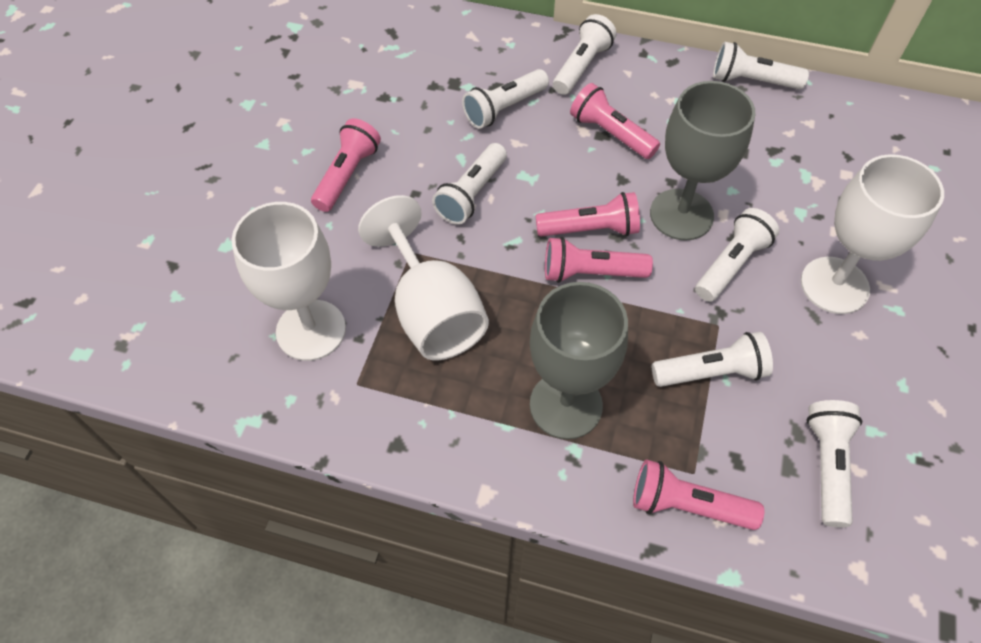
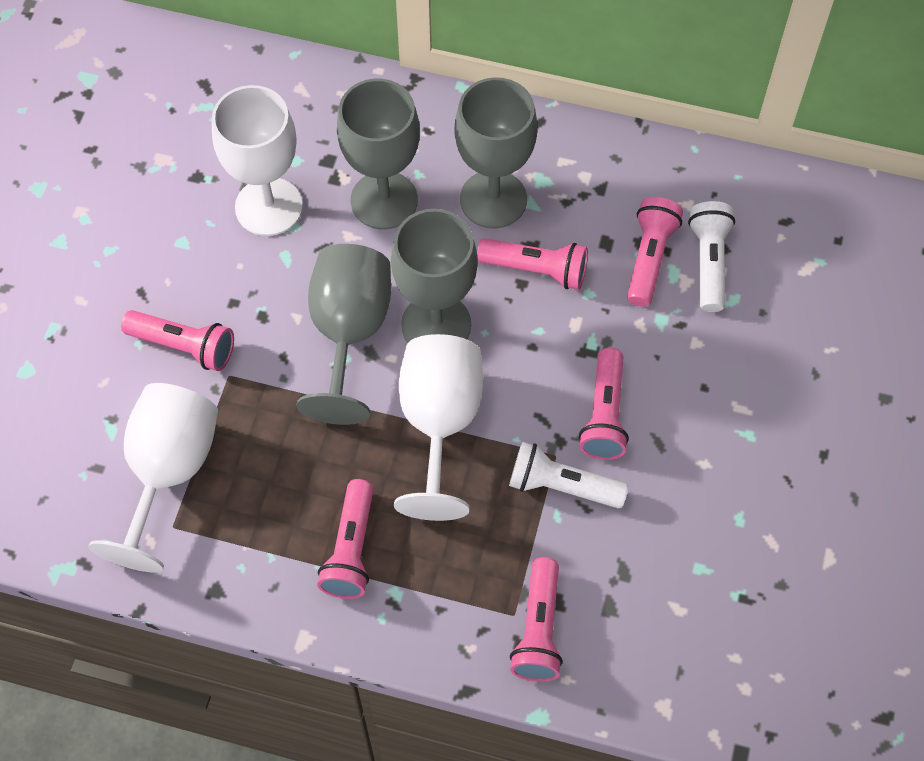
grey goblet: [530,282,628,439] [650,81,755,240] = 2 -> [296,244,391,425] [337,79,420,229] [391,209,478,343] [454,77,537,229] = 4
pink flashlight: [311,118,381,212] [535,192,640,237] [545,237,653,283] [570,83,660,159] [633,459,764,530] = 5 -> [121,310,234,371] [317,479,373,599] [477,238,588,290] [510,557,563,682] [579,348,629,460] [627,197,683,307] = 6
white flashlight: [432,143,507,225] [462,69,549,129] [553,14,616,95] [652,332,773,387] [695,208,779,302] [713,42,809,90] [807,400,862,528] = 7 -> [509,442,629,508] [688,201,735,312] = 2

